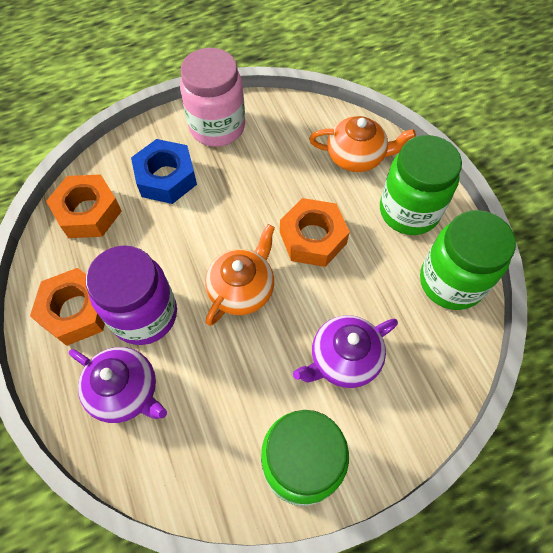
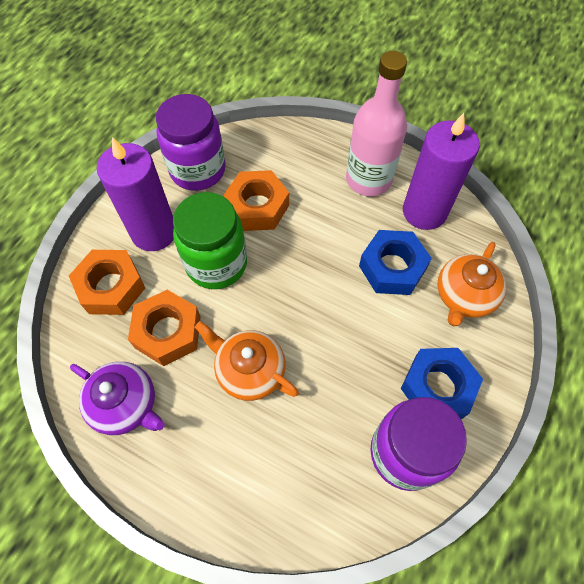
blue nut: [131,139,197,204] = 1 -> [359,230,432,295] [401,348,483,419] = 2
green jar: [261,410,349,506] [380,135,462,235] [420,210,516,310] = 3 -> [173,192,247,289] = 1
pink bottle: none = 0 -> [346,51,407,196] = 1
pink jar: [180,48,245,147] = 1 -> none = 0
purple candle: none = 0 -> [97,137,174,251] [403,113,480,230] = 2
purple jar: [86,245,177,345] = 1 -> [156,94,226,191] [371,397,467,491] = 2
purple teapot: [69,347,167,423] [293,315,398,388] = 2 -> [70,362,165,435] = 1

